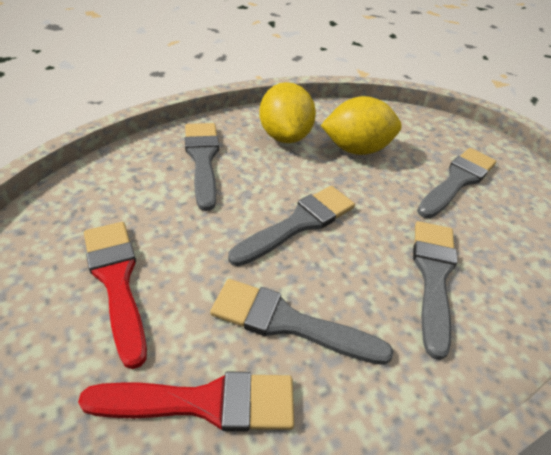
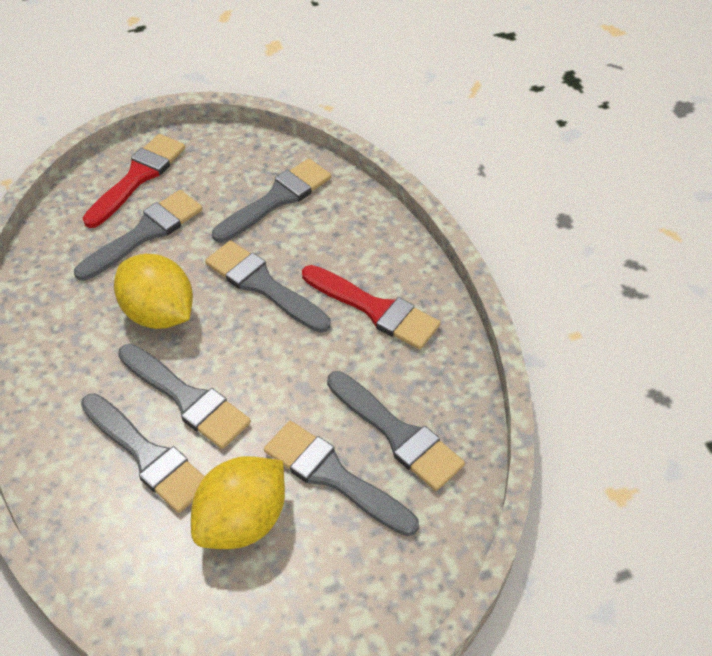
grey brush: [185,123,219,211] [210,279,394,365] [228,186,355,266] [413,221,457,360] [417,148,497,218] = 5 -> [74,190,203,281] [81,393,205,513] [118,344,251,449] [205,240,331,333] [212,158,331,243] [264,421,419,536] [327,371,465,491] = 7

